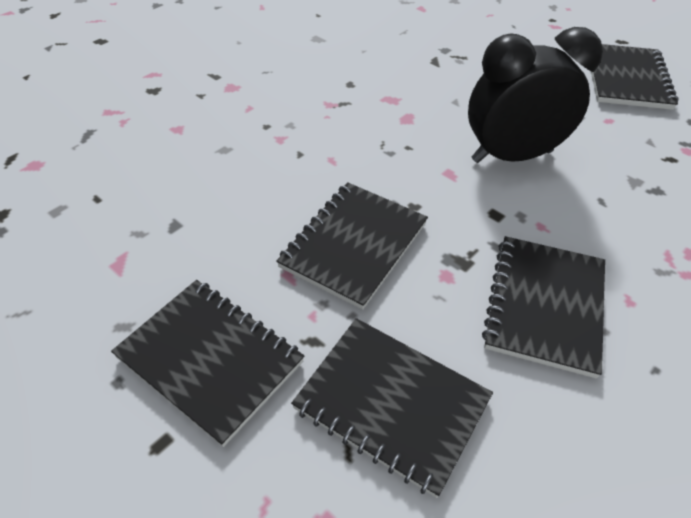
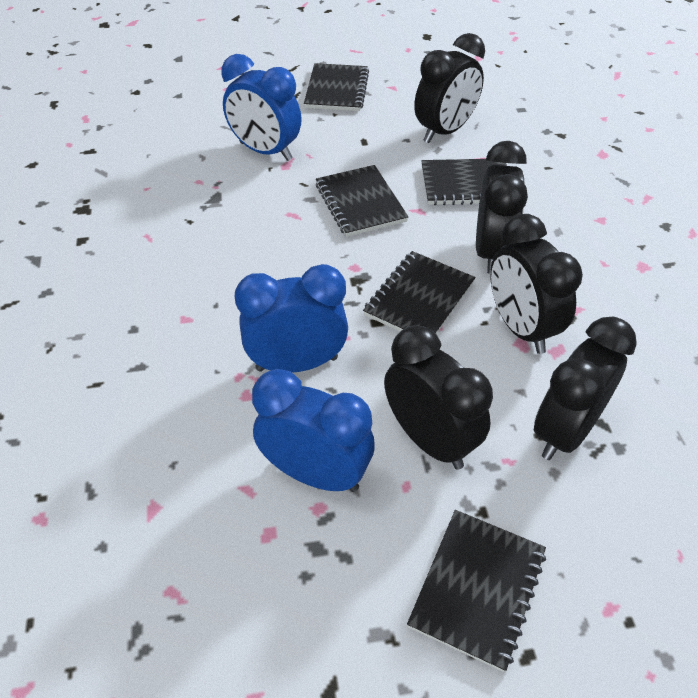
black clock: [468,27,603,163] = 1 -> [384,325,493,470] [414,33,485,143] [476,141,528,274] [490,214,583,354] [534,317,637,460] = 5
blue clock: none = 0 -> [221,54,302,161] [235,264,348,373] [252,369,375,492] = 3

